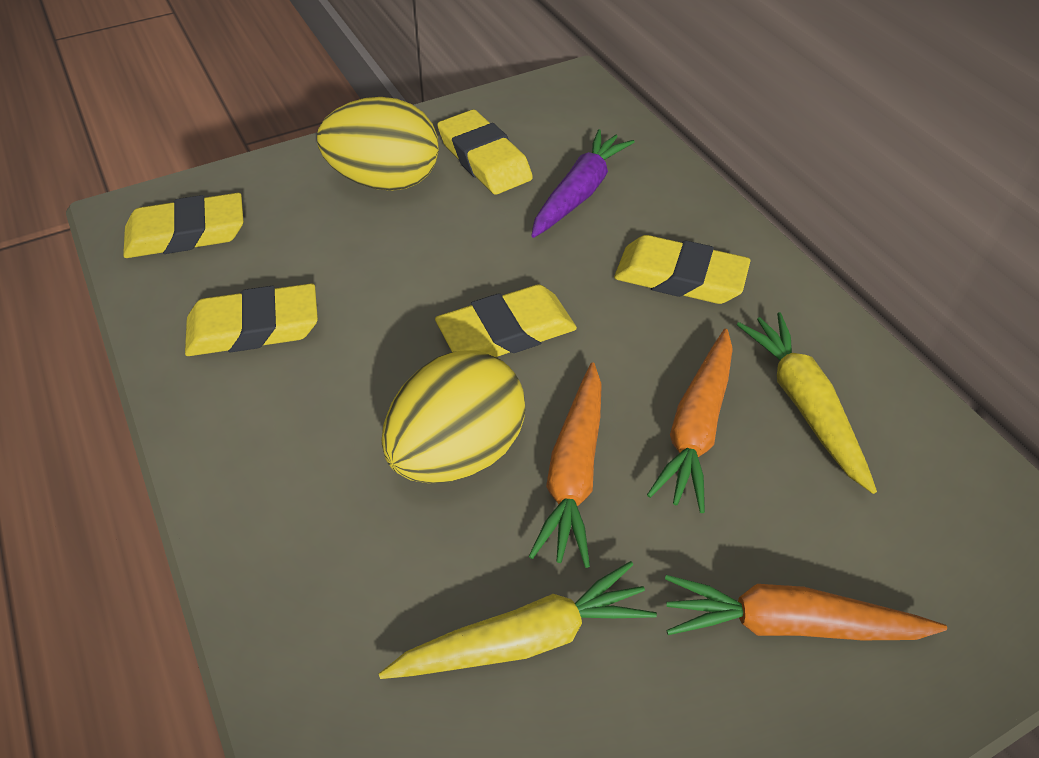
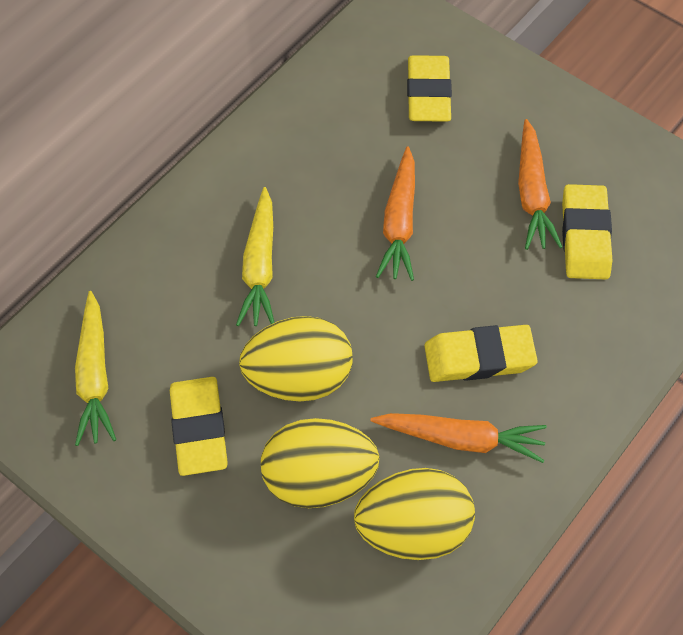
purple carrot: [531,129,634,238] = 1 -> none = 0
yellow egg: [317,97,439,191] [382,350,525,483] = 2 -> [239,316,353,401] [261,418,379,508] [354,468,475,560] = 3
yellow eraser: [123,193,244,258] [185,284,318,356] [435,284,577,357] [437,110,533,195] [614,235,751,304] = 5 -> [170,377,227,476] [407,55,452,122] [425,325,538,382] [562,184,612,279] = 4

